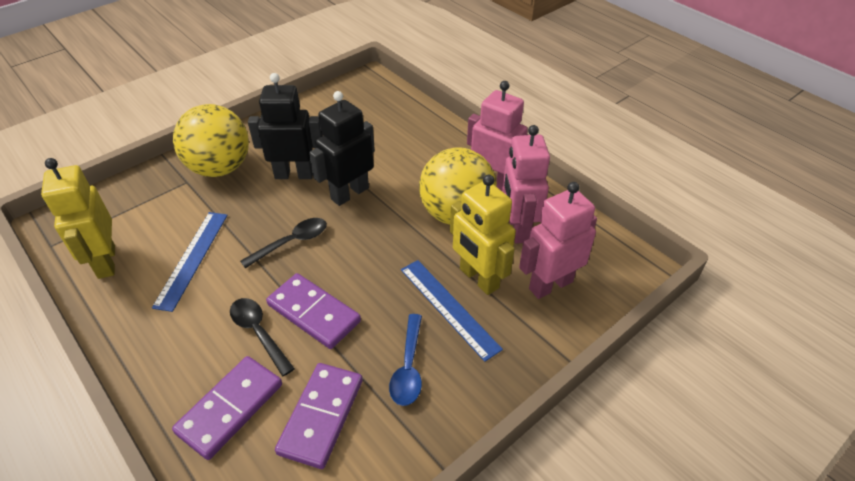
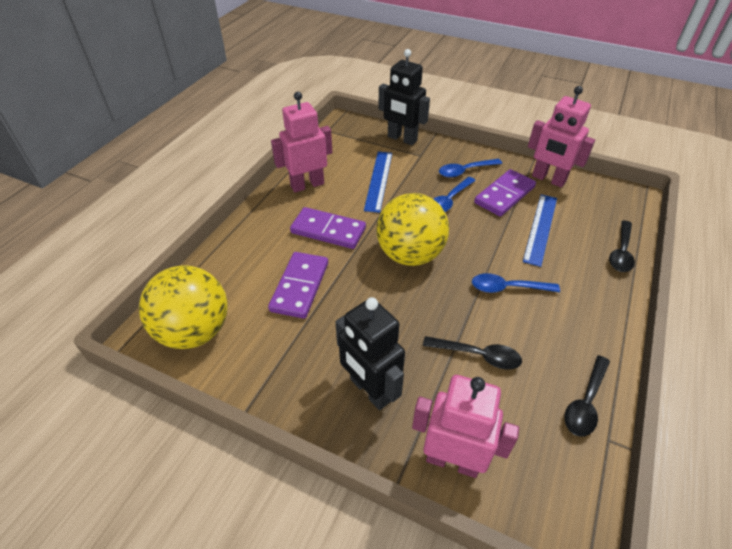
black spoon: [230,298,295,376] [240,218,327,268] = 2 -> [423,336,522,370] [564,355,610,437] [609,220,635,272] = 3
blue spoon: [389,314,422,406] = 1 -> [434,177,476,212] [439,159,502,177] [472,273,560,293] = 3
yellow robot: [41,158,115,279] [450,175,516,295] = 2 -> none = 0

